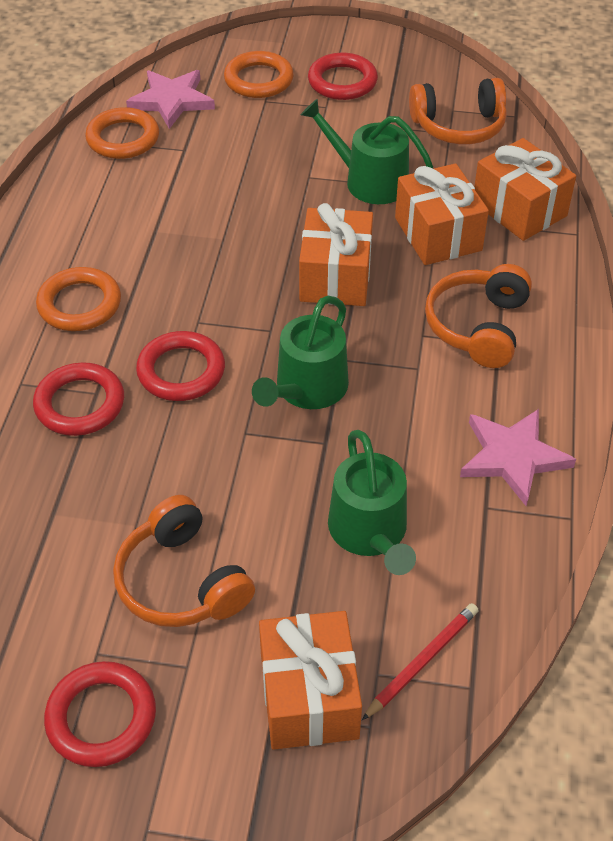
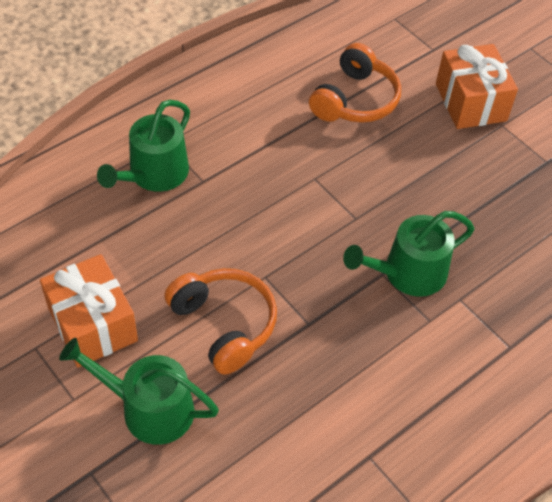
orange gift: [259,611,362,749] [299,203,373,306] [395,163,489,265] [474,138,576,241] = 4 -> [40,254,138,368] [436,44,518,129] = 2
orange headphones: [113,495,255,627] [409,78,507,144] [425,264,532,368] = 3 -> [164,268,277,375] [309,43,401,123] = 2
orange ring: [36,267,121,331] [85,107,159,159] [224,51,294,98] = 3 -> none = 0
pink star: [126,70,215,129] [460,409,576,506] = 2 -> none = 0
red pencil: [362,603,479,720] = 1 -> none = 0
red ring: [33,362,124,436] [44,661,156,767] [136,331,225,401] [308,53,378,100] = 4 -> none = 0

